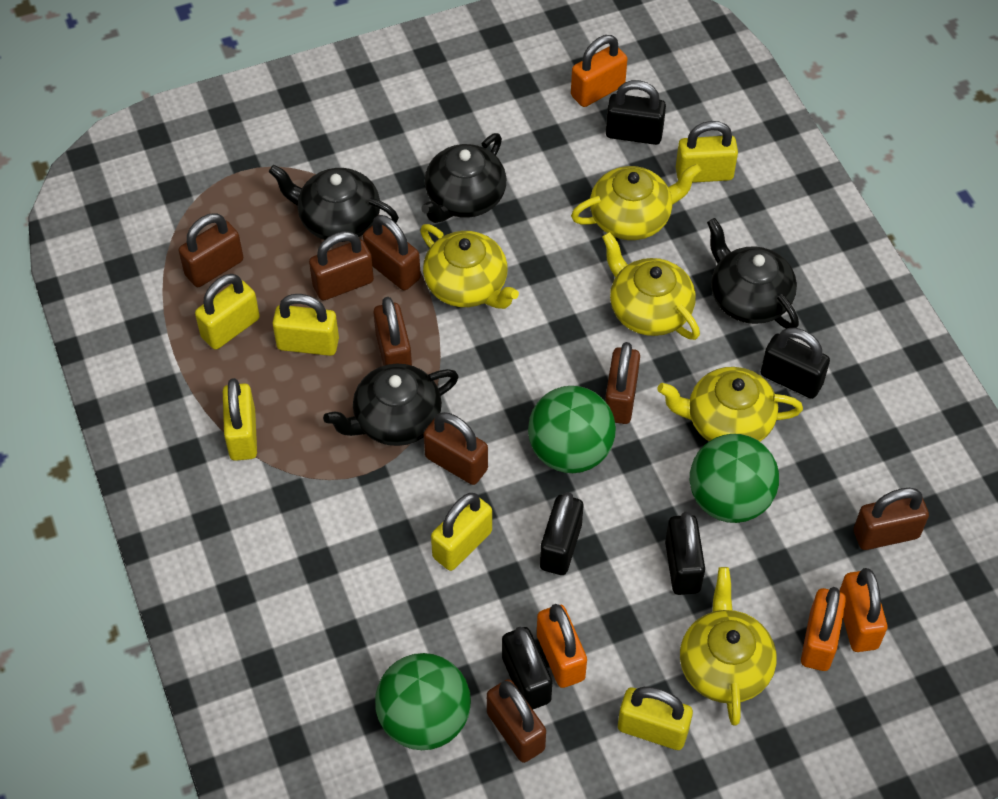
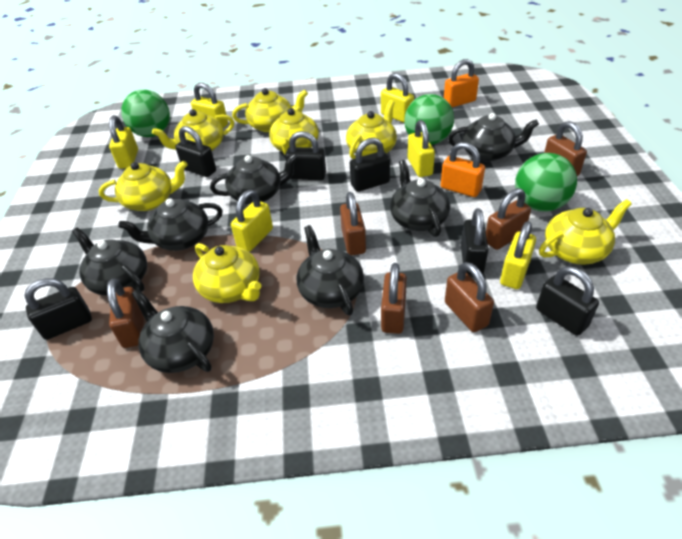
black padlock: [502,627,552,709] [540,492,583,575] [606,80,666,145] [665,511,705,595] [761,328,830,399] = 5 -> [24,278,92,340] [175,126,216,177] [285,131,326,180] [350,138,390,192] [461,208,488,275] [536,266,599,336] = 6
black teapot: [269,165,399,242] [323,364,459,446] [421,133,506,223] [707,218,799,329] = 4 -> [72,228,147,296] [118,198,223,251] [132,289,214,373] [210,153,298,204] [297,225,364,316] [390,160,450,237] [448,113,539,162] = 7
brown padlock: [179,213,243,287] [309,231,374,301] [363,215,421,291] [373,297,412,366] [423,412,488,485] [487,679,546,763] [605,342,640,424] [854,488,929,550] = 8 -> [107,279,144,348] [340,192,366,255] [381,263,407,334] [445,262,494,332] [486,188,531,250] [544,121,587,176] = 6
orange padlock: [537,604,587,688] [571,35,628,107] [801,587,846,671] [839,568,887,652] = 4 -> [441,142,485,197] [444,59,479,107] = 2
yellow teapot: [420,224,519,309] [571,164,701,240] [602,232,700,340] [657,367,803,442] [680,567,776,726] = 5 -> [99,161,188,211] [152,109,234,151] [193,243,261,303] [232,88,308,133] [269,107,319,155] [346,100,397,159] [539,199,632,265] = 7

